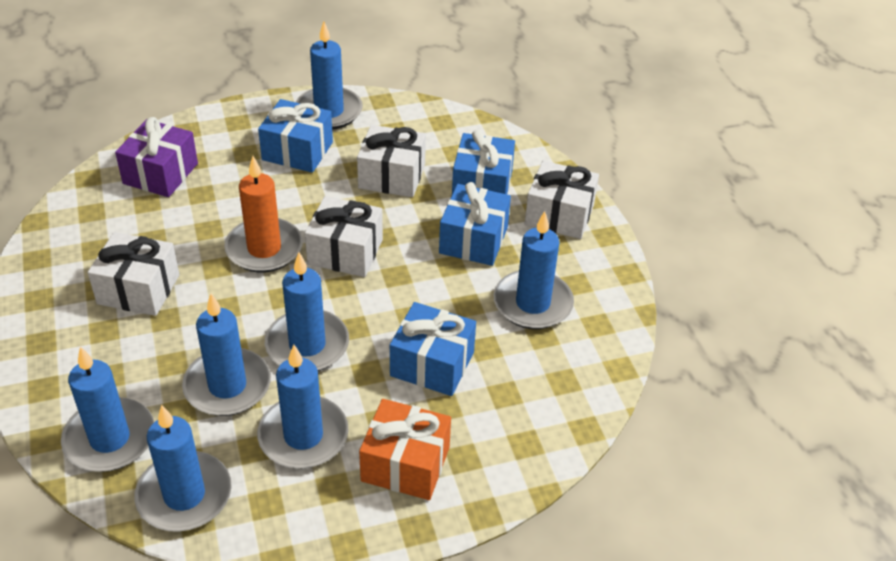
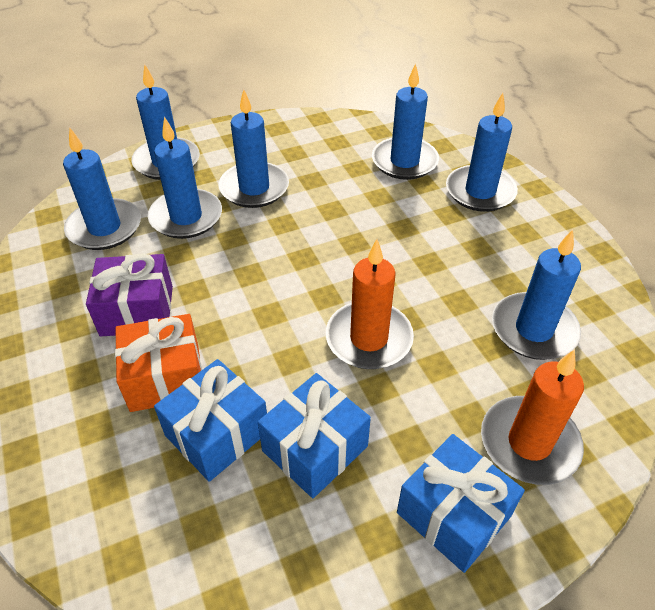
blue gift: [258,99,333,173] [390,302,476,396] [439,182,511,266] [452,130,515,194] = 4 -> [154,359,267,482] [258,373,371,498] [397,434,525,573] = 3
orange candle: [224,156,303,272] = 1 -> [326,239,414,369] [481,349,584,485] = 2
white gift: [88,232,180,316] [305,196,383,277] [357,125,426,197] [525,161,599,239] = 4 -> none = 0

